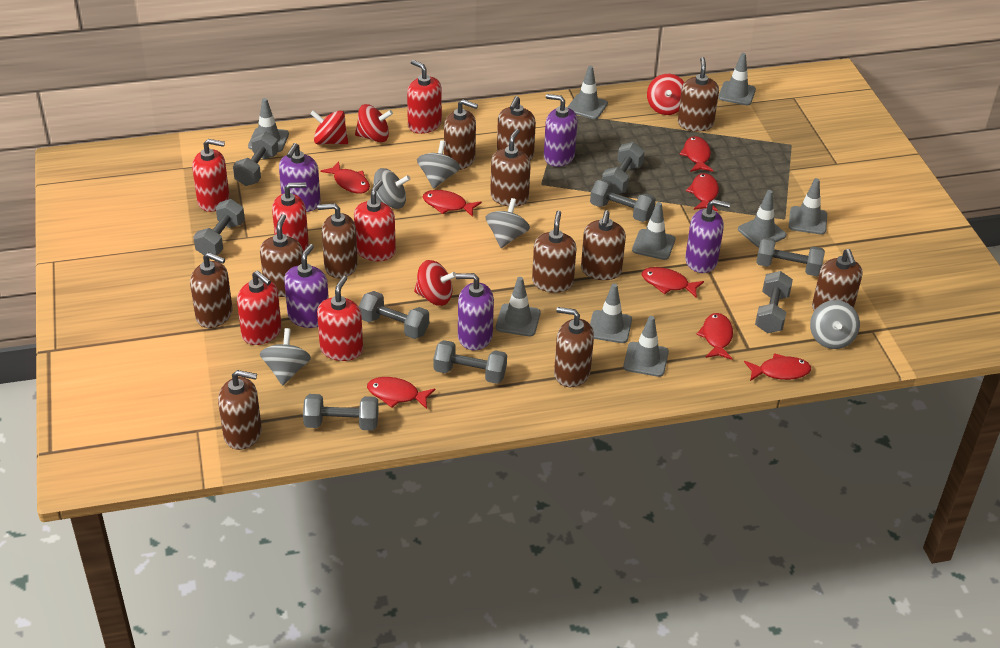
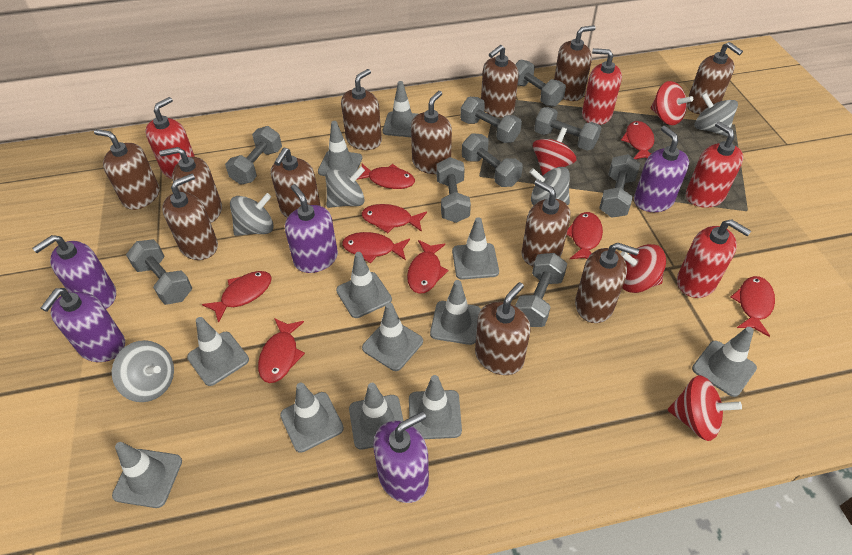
grey traffic cone: [248,98,289,152] [496,277,541,336] [567,66,608,119] [590,283,632,343] [623,316,669,377] [632,202,675,260] [718,53,756,105] [738,190,786,248] [789,178,827,235] = 9 -> [112,442,182,508] [187,317,249,386] [280,383,344,453] [318,121,362,176] [336,252,392,318] [349,383,404,450] [362,302,423,371] [383,81,418,137] [409,375,462,439] [430,280,481,345] [452,217,499,280] [692,327,757,397] = 12
red fish: [321,161,370,194] [367,377,435,409] [423,190,482,217] [642,267,704,298] [679,136,714,172] [686,173,719,211] [696,313,733,360] [744,353,811,381] = 8 -> [202,271,272,323] [258,318,305,383] [342,232,410,263] [357,164,415,189] [362,204,427,233] [407,240,448,294] [567,212,603,259] [621,121,654,159] [731,276,775,337] = 9
red soap dispenser: [192,139,230,212] [237,270,281,345] [272,182,309,252] [317,276,363,361] [354,180,396,261] [407,60,442,134] = 6 -> [145,97,195,179] [582,48,622,125] [677,219,751,298] [686,121,743,208] = 4

